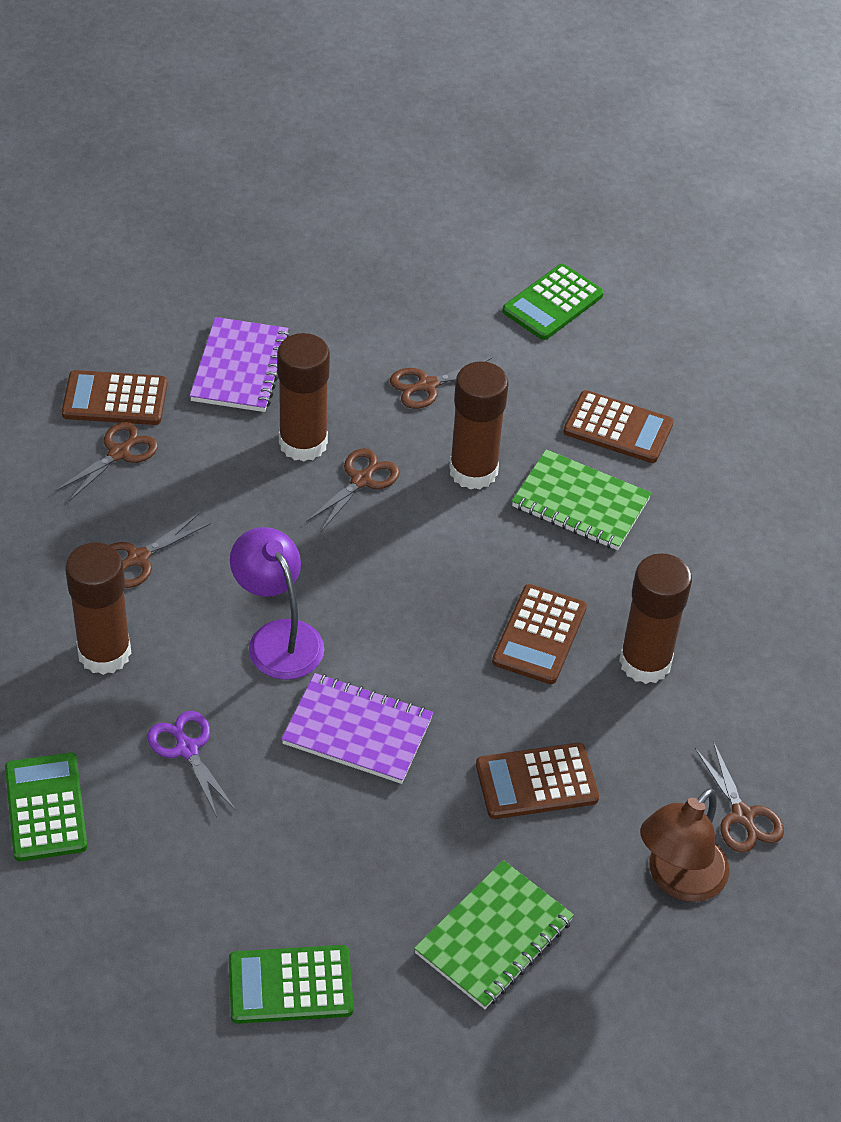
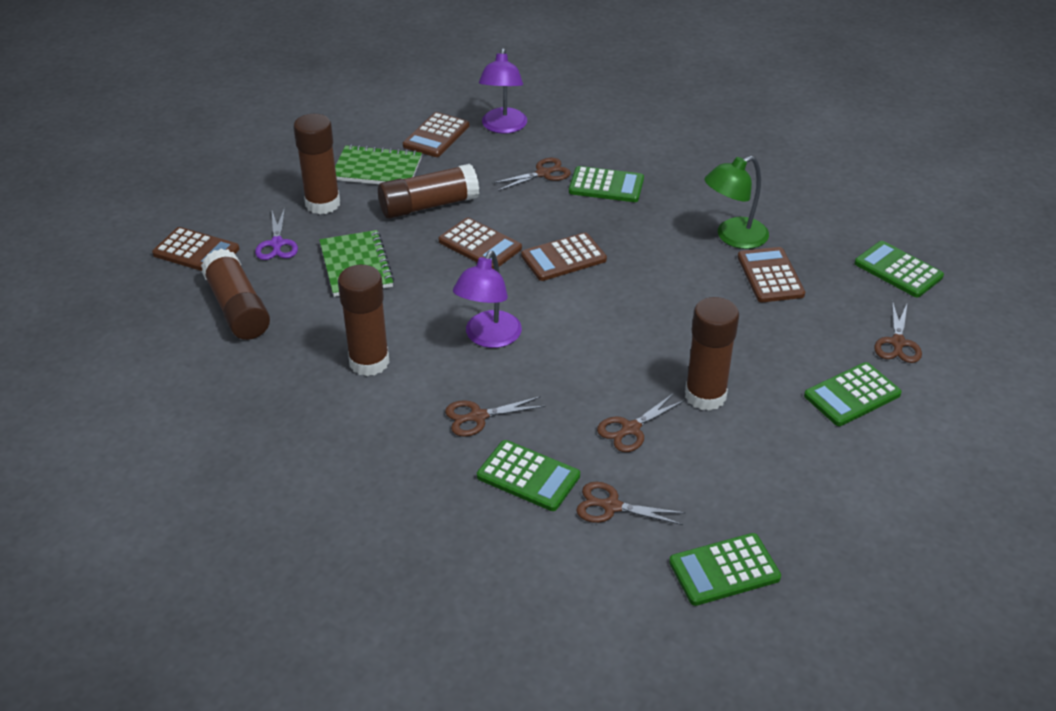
brown calculator: [62,370,167,425] [476,743,599,819] [492,584,587,684] [563,390,674,463] = 4 -> [152,227,239,271] [403,112,470,157] [439,217,522,269] [521,232,607,281] [738,247,805,302] = 5
brown glue stick: [65,543,131,675] [277,333,330,462] [449,361,509,490] [619,553,692,684] = 4 -> [201,249,270,340] [293,114,340,214] [338,265,390,376] [378,164,479,219] [685,297,739,411] = 5
brown lamp: [640,788,730,902] = 1 -> none = 0
green calculator: [5,753,88,861] [229,945,354,1024] [502,264,604,340] = 3 -> [477,440,580,511] [569,166,644,202] [669,533,781,606] [804,362,902,426] [855,241,944,297] = 5
green lamp: none = 0 -> [704,156,769,249] = 1
purple lamp: [230,527,324,680] = 1 -> [453,251,522,348] [479,48,527,133] = 2
purple notebook: [190,317,289,412] [281,673,433,784] = 2 -> none = 0

